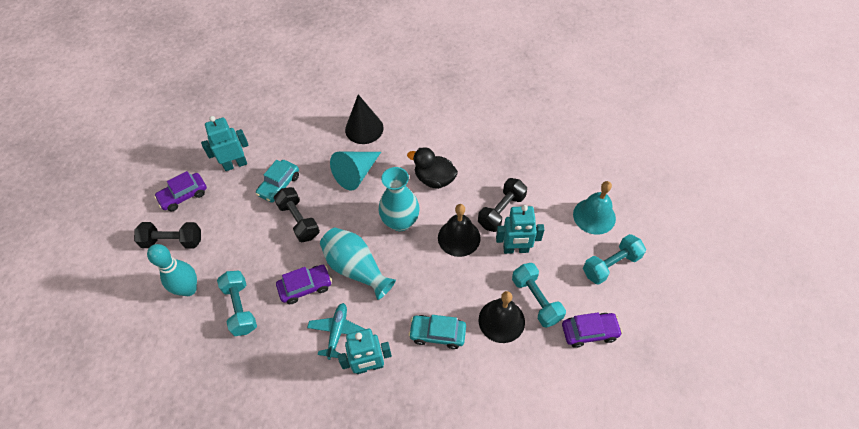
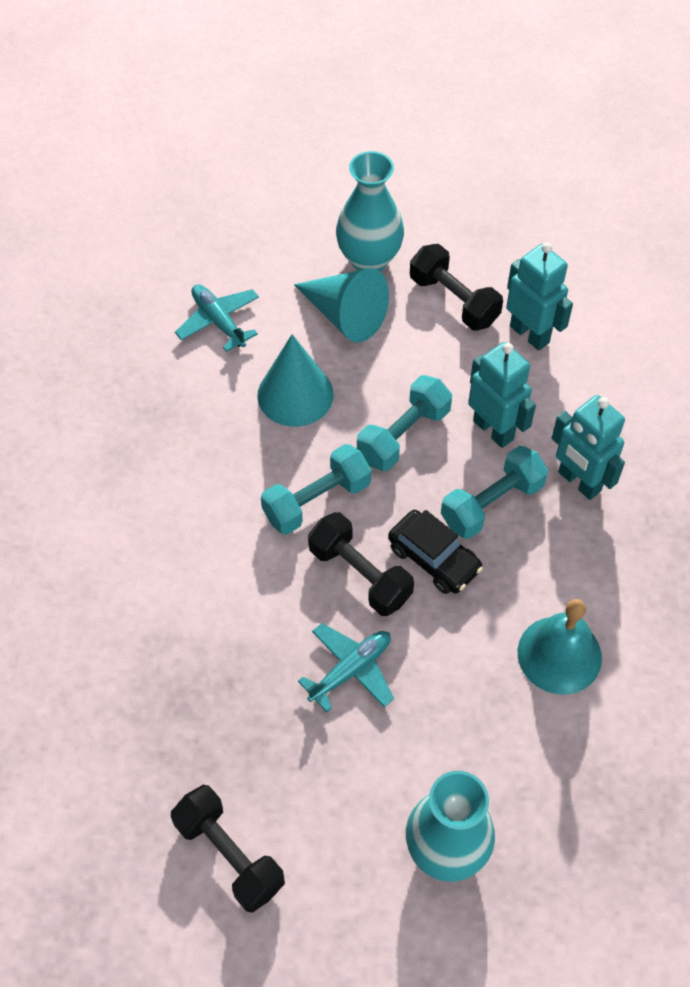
black bell: [438,204,481,257] [479,291,525,343] = 2 -> none = 0
black car: none = 0 -> [388,510,483,594] = 1
black cone: [345,94,384,144] = 1 -> none = 0
black duck: [407,147,458,189] = 1 -> none = 0
purple car: [154,171,207,212] [276,265,332,304] [562,312,622,348] = 3 -> none = 0
turquoise bowling pin: [147,244,197,296] = 1 -> none = 0
turquoise car: [256,160,299,202] [408,315,466,349] = 2 -> none = 0
turquoise cone: [330,152,381,190] = 1 -> [257,334,334,427] [294,268,389,342] = 2
turquoise plane: [307,303,364,360] = 1 -> [175,284,259,352] [298,623,394,712] = 2

